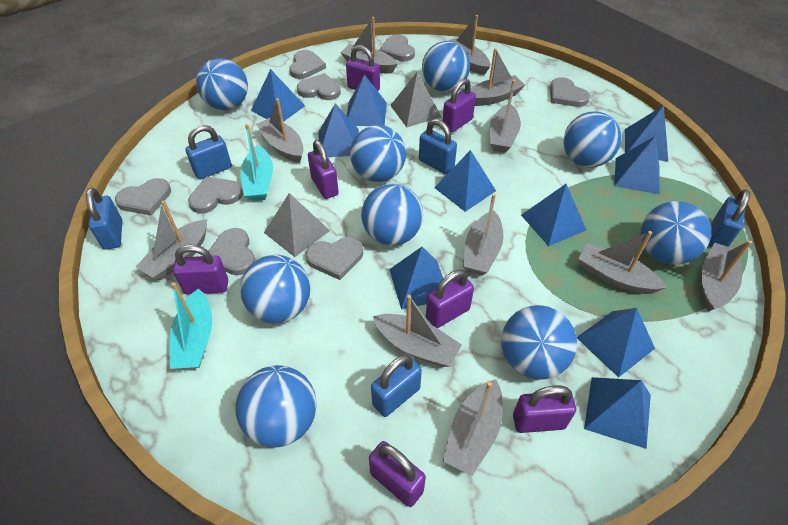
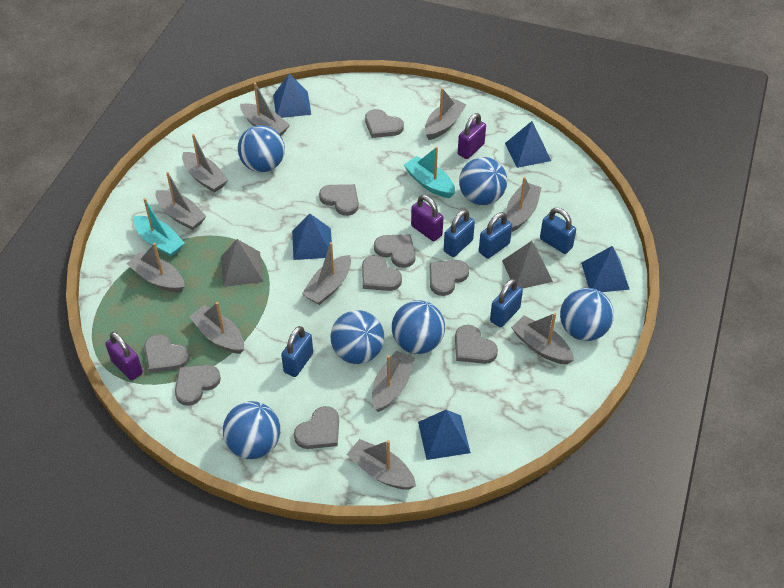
blue ball: [196,58,248,110] [235,365,317,448] [240,255,310,323] [350,125,406,182] [361,184,423,246] [422,41,470,92] [501,305,577,380] [563,111,621,168] [641,201,711,265] = 9 -> [223,401,280,459] [238,125,285,172] [330,310,384,364] [392,300,445,354] [459,157,507,205] [560,288,614,341] = 6
blue pyramid: [251,69,305,122] [319,104,359,157] [347,74,387,126] [389,247,443,309] [434,150,496,212] [521,184,586,246] [577,308,655,378] [584,377,651,449] [614,136,660,194] [625,105,668,162] = 10 -> [273,74,311,118] [292,214,332,260] [418,410,471,460] [505,121,551,168] [581,246,630,292] = 5
grey heart: [115,178,171,215] [188,176,243,214] [208,228,255,275] [289,50,326,79] [297,73,341,100] [306,237,363,280] [379,34,415,61] [550,77,590,107] = 8 -> [144,334,190,373] [175,365,221,406] [294,406,339,449] [319,184,359,216] [362,255,402,291] [365,109,404,138] [374,234,416,268] [430,260,469,296] [455,325,498,364] = 9
purple padlock: [173,245,228,295] [308,140,339,199] [346,45,380,91] [369,441,426,507] [426,270,474,328] [443,78,476,133] [513,385,576,433] = 7 -> [105,332,143,380] [411,195,444,241] [458,113,486,159] = 3

